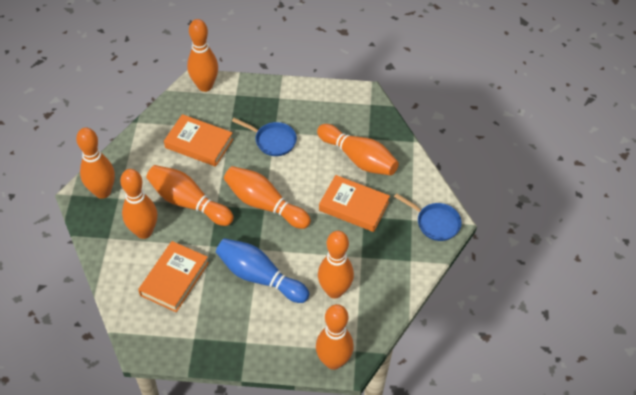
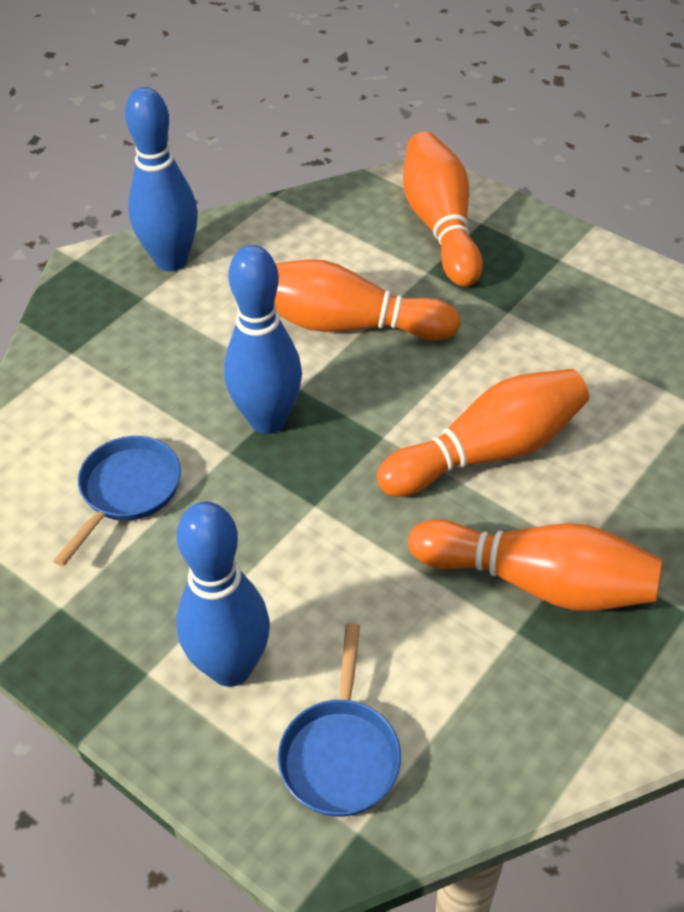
blue bowling pin: [216,238,309,303] = 1 -> [125,87,198,271] [176,502,270,687] [224,245,302,434] = 3
orange book: [138,241,209,312] [164,114,233,167] [319,175,390,232] = 3 -> none = 0
orange bowling pin: [76,127,115,199] [120,169,158,239] [146,165,234,226] [187,19,218,92] [224,166,311,229] [316,304,354,370] [317,124,399,175] [318,231,354,299] = 8 -> [275,259,460,341] [377,369,589,497] [403,131,483,287] [408,519,663,611] = 4

